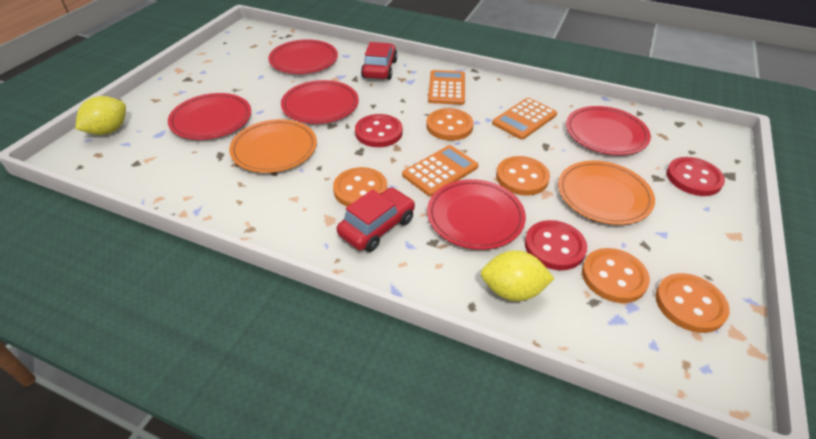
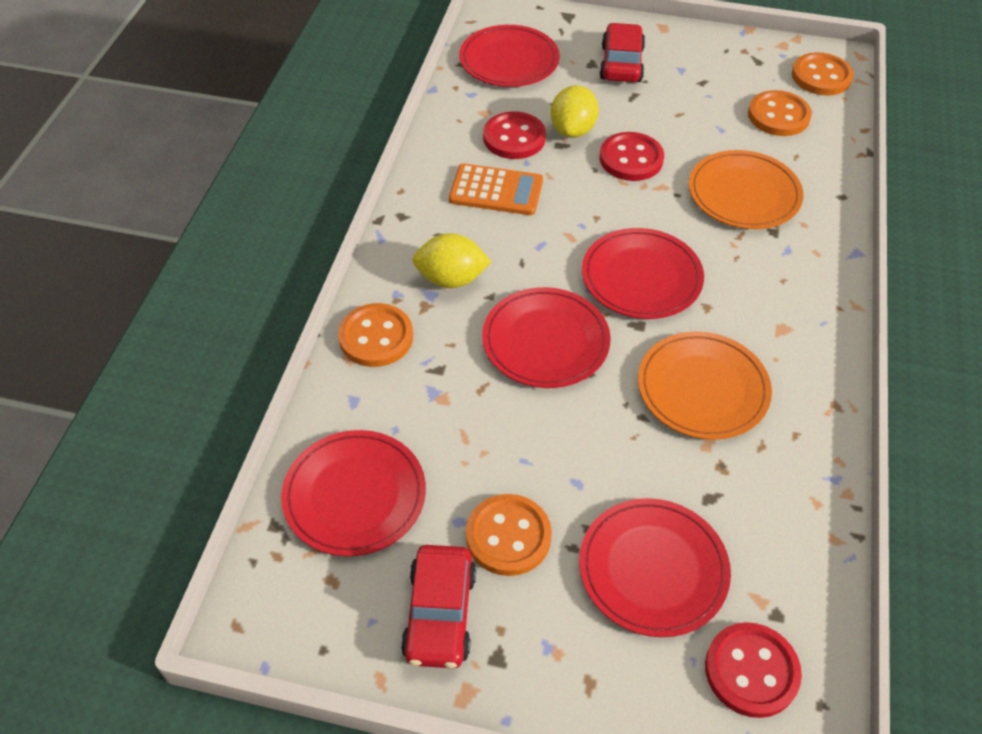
orange button: [333,167,387,207] [426,108,474,141] [496,156,550,196] [582,248,650,303] [655,273,730,333] = 5 -> [338,303,413,367] [466,494,552,576] [748,90,812,136] [792,52,854,96] = 4
orange calculator: [402,145,479,197] [428,70,465,105] [492,98,557,140] = 3 -> [449,163,543,215] = 1

